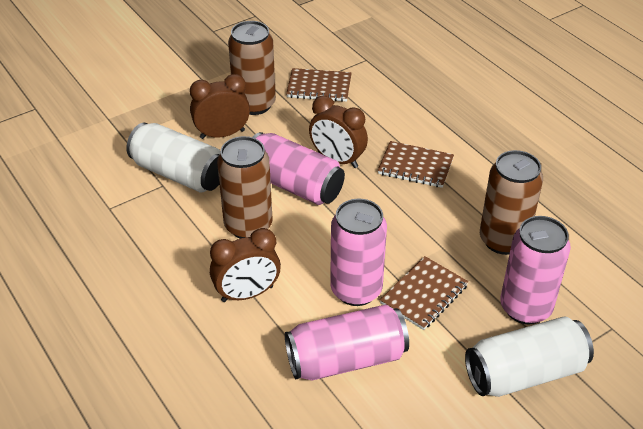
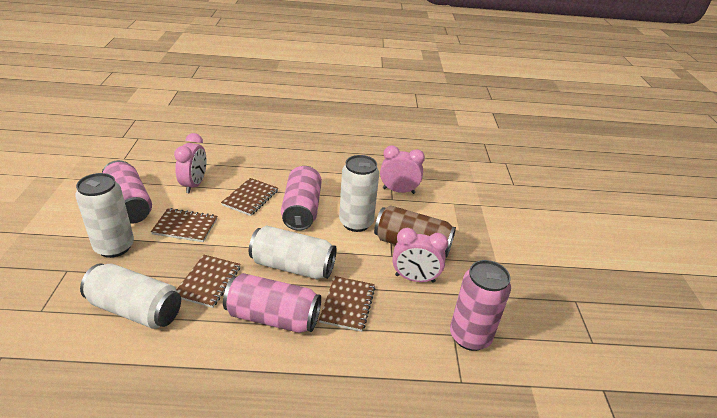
brown can: [217,136,273,238] [228,21,276,115] [480,150,543,255] = 3 -> [374,205,456,257] = 1
brown clock: [190,74,250,139] [210,228,281,302] [309,96,368,168] = 3 -> none = 0
brown notebook: [286,68,352,102] [378,141,454,188] [380,256,468,330] = 3 -> [151,208,217,242] [176,255,241,308] [221,178,278,216] [319,276,375,332] = 4
pink clock: none = 0 -> [174,133,207,194] [380,146,425,194] [392,228,448,283] = 3
white can: [126,123,220,192] [465,316,594,397] = 2 -> [75,173,134,258] [80,263,181,329] [249,226,337,279] [339,155,379,232] = 4

